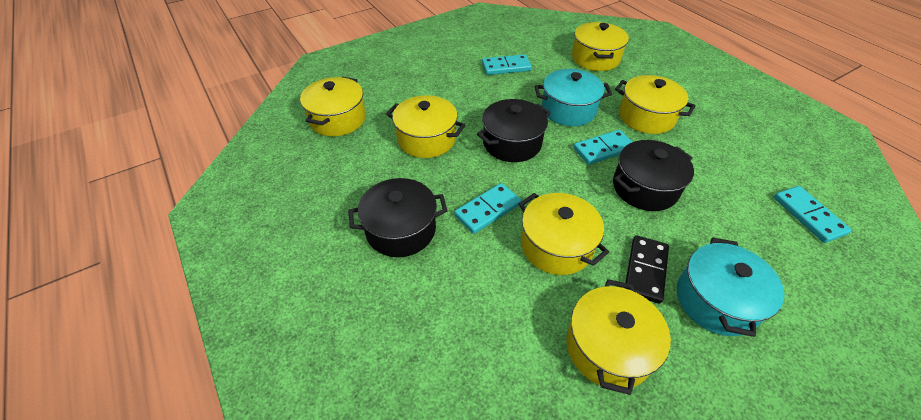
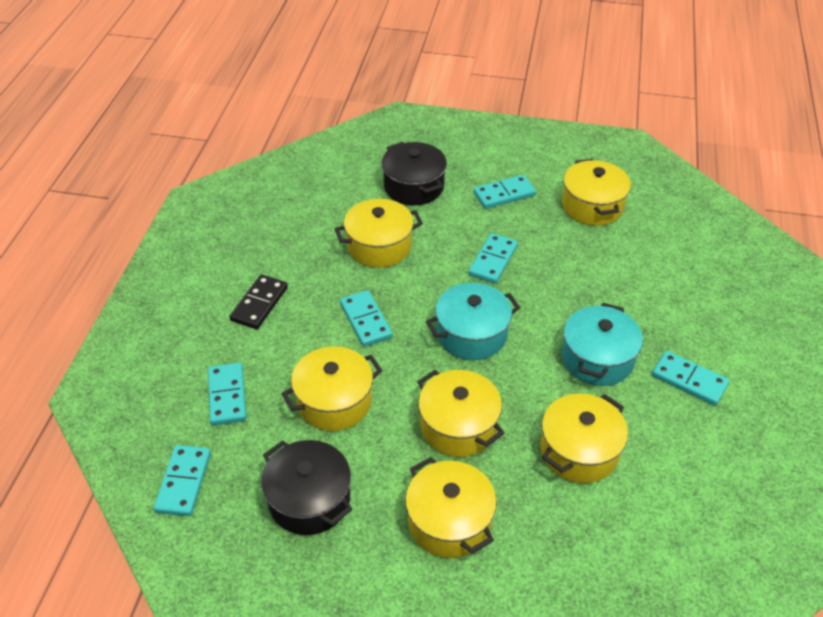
black pot: [348,178,448,257] [477,99,551,162] [613,140,694,211] = 3 -> [261,440,352,535] [382,142,447,205] = 2
turquoise domino: [454,183,521,234] [482,54,532,75] [573,130,632,165] [774,186,852,243] = 4 -> [154,445,211,516] [208,363,246,425] [340,290,393,347] [468,233,518,284] [474,175,536,209] [652,351,729,406] = 6

